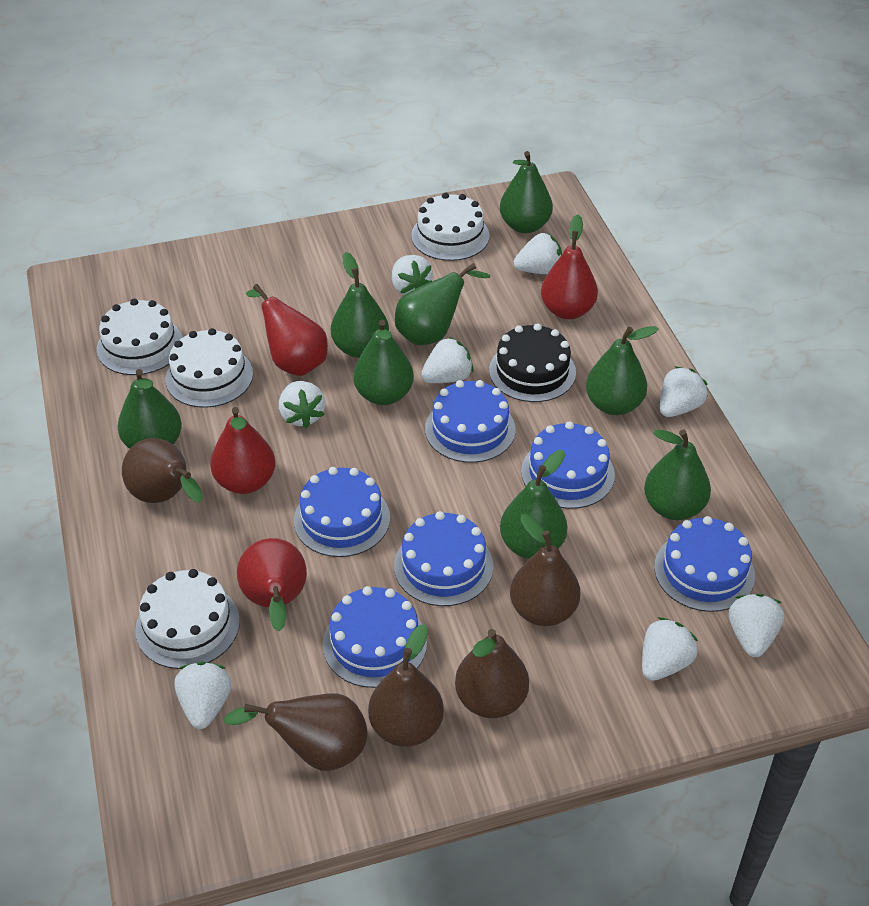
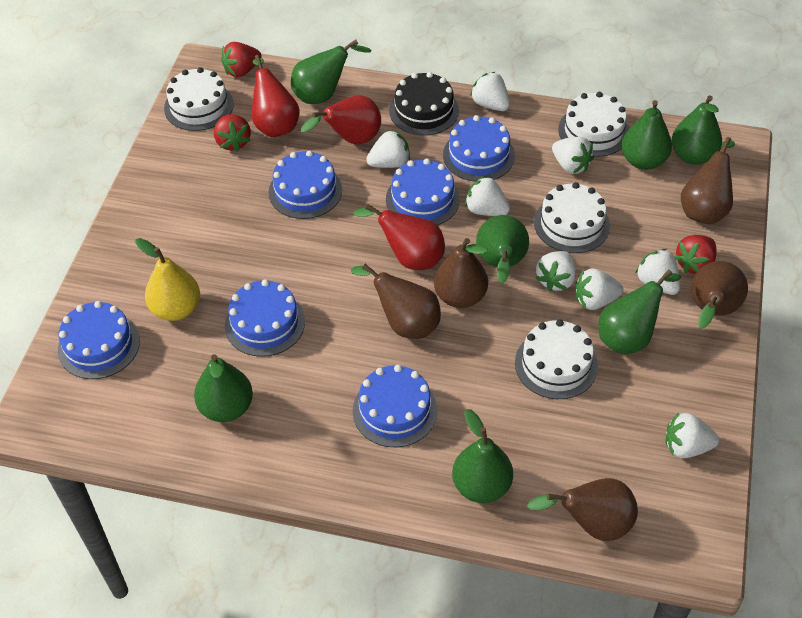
green pear: [118,369,182,449] [331,252,389,358] [353,320,414,405] [395,263,490,345] [500,151,553,233] [500,450,567,559] [586,326,659,415] [644,430,711,520] = 8 -> [194,354,253,422] [291,40,372,104] [452,409,513,503] [476,215,529,284] [598,269,681,354] [621,100,672,170] [672,95,722,165] = 7
red pear: [210,407,275,494] [237,538,307,631] [246,284,328,376] [541,215,598,319] = 4 -> [252,55,299,137] [301,95,381,145] [353,204,445,270] = 3
red strawberry: none = 0 -> [214,114,251,152] [221,42,262,77] [674,235,717,274] = 3
yellow pear: none = 0 -> [136,238,200,321] = 1

